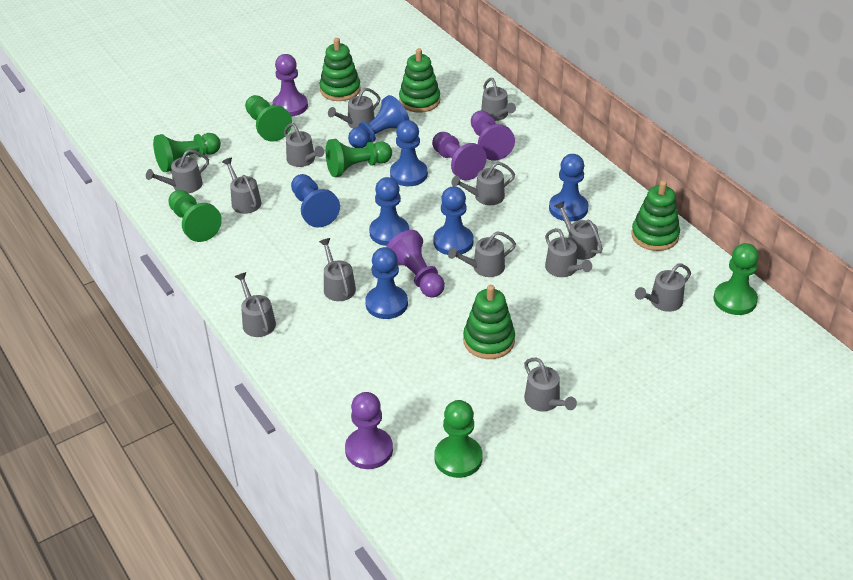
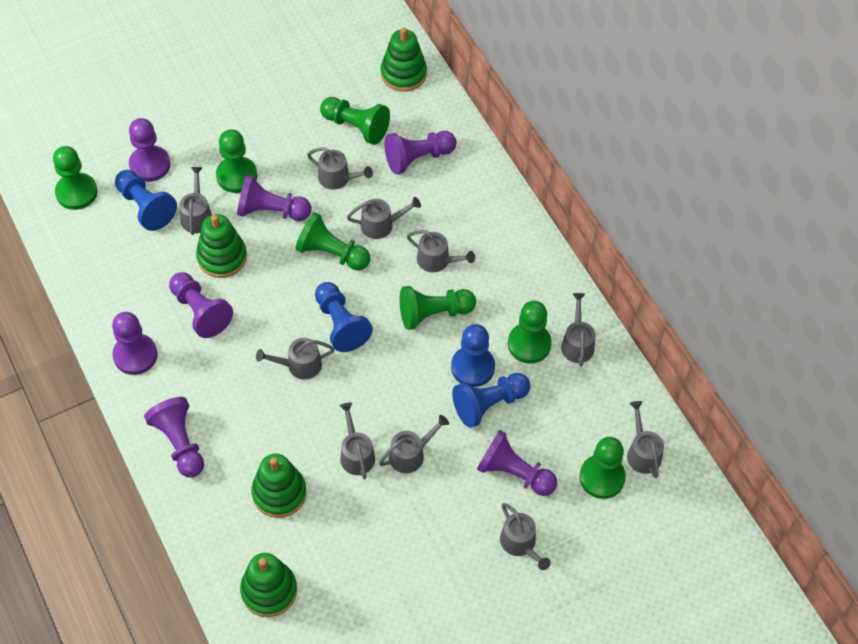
blue pawn: [291,174,340,227] [348,95,409,148] [365,247,408,319] [369,177,409,246] [390,120,428,186] [433,186,474,255] [549,154,589,222] = 7 -> [115,170,177,231] [315,282,373,352] [451,324,495,387] [452,373,530,428] = 4
green pawn: [153,133,221,172] [168,190,222,242] [245,95,292,142] [326,139,392,177] [434,400,483,478] [713,243,759,315] = 6 -> [53,146,98,210] [216,129,257,193] [295,212,370,271] [320,97,390,145] [400,286,476,330] [508,301,552,364] [579,437,626,499] = 7
grey watering can: [146,149,209,193] [222,158,261,214] [235,272,276,337] [284,123,324,167] [319,238,356,301] [328,88,380,129] [448,231,516,277] [451,162,515,205] [481,78,516,121] [524,358,577,411] [545,228,592,277] [555,201,603,260] [635,264,691,312] = 13 -> [179,167,212,235] [256,338,335,380] [307,147,373,190] [340,402,375,480] [347,197,421,239] [379,415,449,473] [407,230,475,272] [500,503,551,570] [561,293,596,366] [627,401,664,478] = 10
purple pawn: [272,54,308,117] [345,392,393,469] [386,230,445,298] [432,132,487,181] [471,110,515,161] = 5 -> [112,312,158,375] [129,118,170,182] [144,397,204,477] [169,272,233,338] [237,175,311,221] [384,131,456,174] [477,430,557,496] = 7

